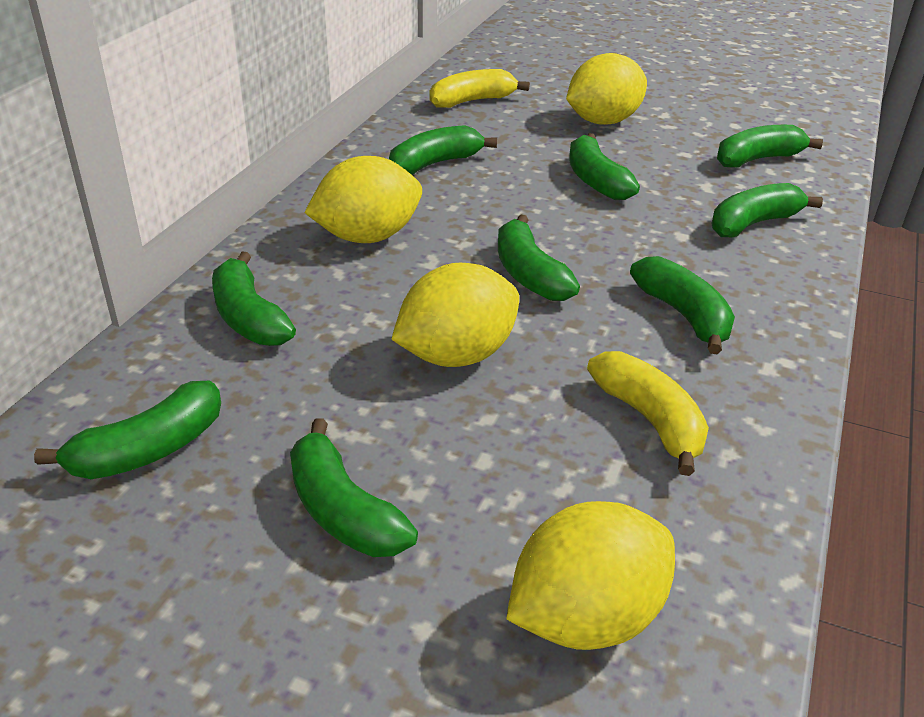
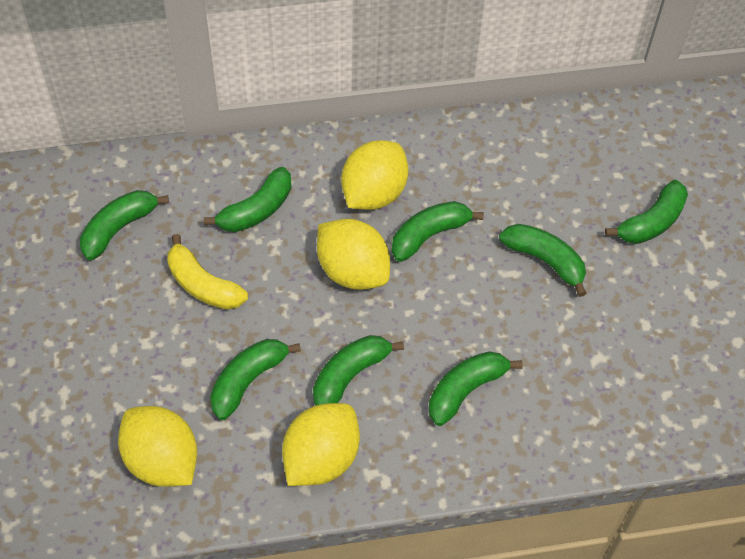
green banana: [34,381,221,479] [212,251,296,346] [290,418,418,557] [389,125,497,175] [498,214,580,301] [569,133,640,200] [630,256,735,354] [711,183,823,237] [717,125,823,167] = 9 -> [80,190,169,260] [204,167,292,232] [210,339,301,420] [313,335,404,406] [392,201,484,262] [429,351,522,426] [499,224,587,297] [605,180,688,244] = 8
yellow banana: [430,69,530,108] [587,351,709,476] = 2 -> [167,234,248,310] = 1

